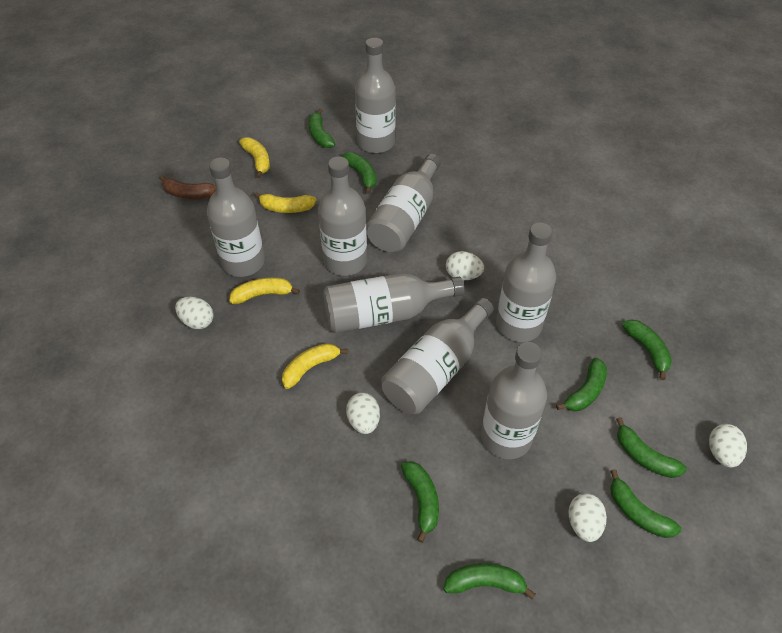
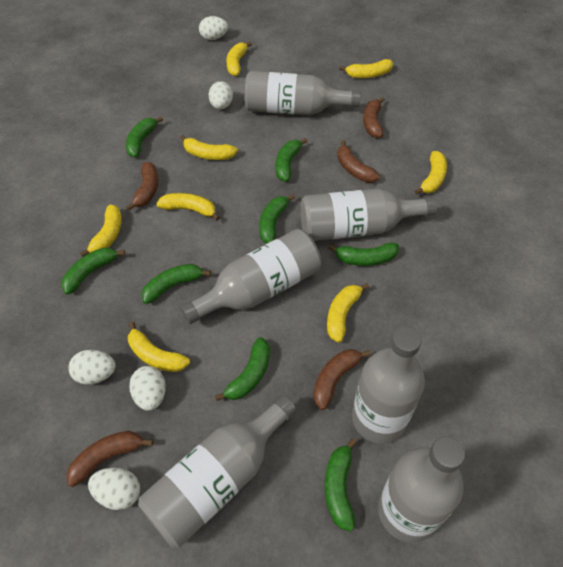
brown banana: [159,175,216,199] = 1 -> [66,431,153,487] [126,162,158,211] [313,349,371,410] [337,140,380,182] [363,97,385,138] = 5
grey bottle: [207,157,265,277] [318,156,367,276] [323,273,465,333] [355,38,396,153] [366,154,441,252] [381,298,494,414] [481,342,547,459] [496,222,556,342] = 8 -> [138,395,297,548] [180,229,321,324] [245,71,361,115] [300,189,437,241] [352,326,425,444] [378,437,465,543] = 6
yellow banana: [229,277,300,304] [239,137,270,178] [254,192,317,213] [282,343,348,389] = 4 -> [80,205,122,257] [128,322,190,372] [156,193,220,221] [180,135,238,160] [226,42,252,76] [327,283,369,343] [340,59,393,78] [415,151,447,195] = 8

